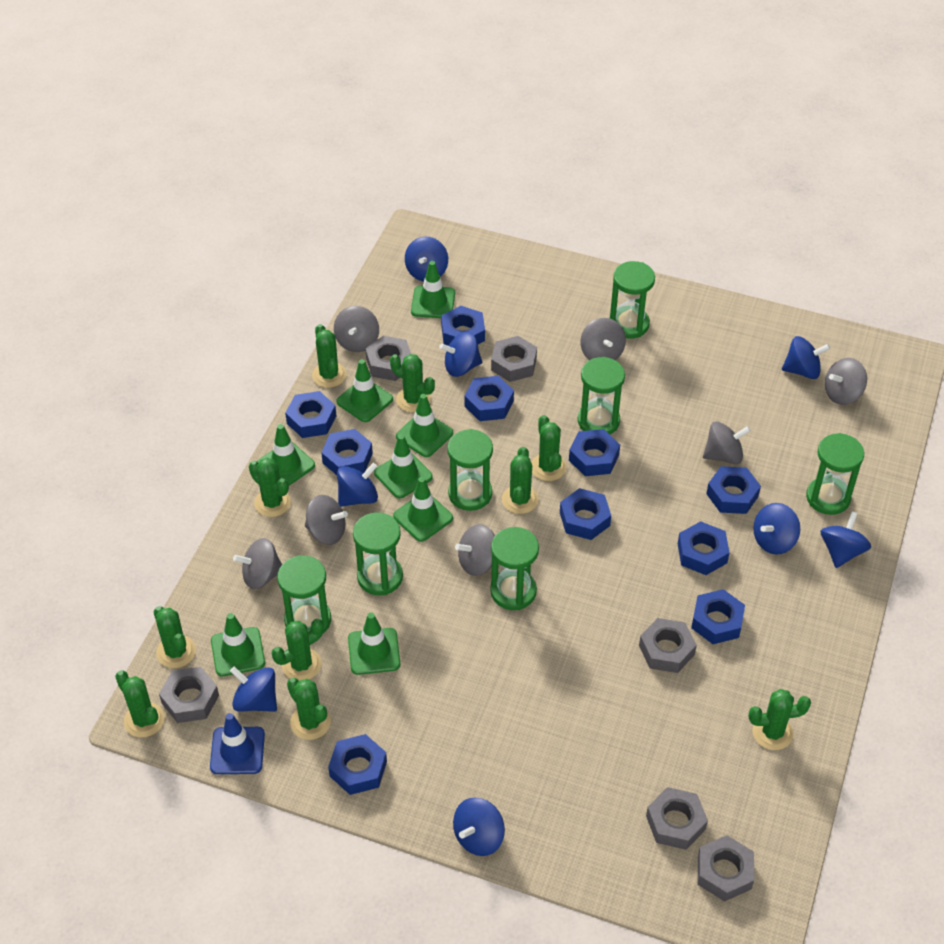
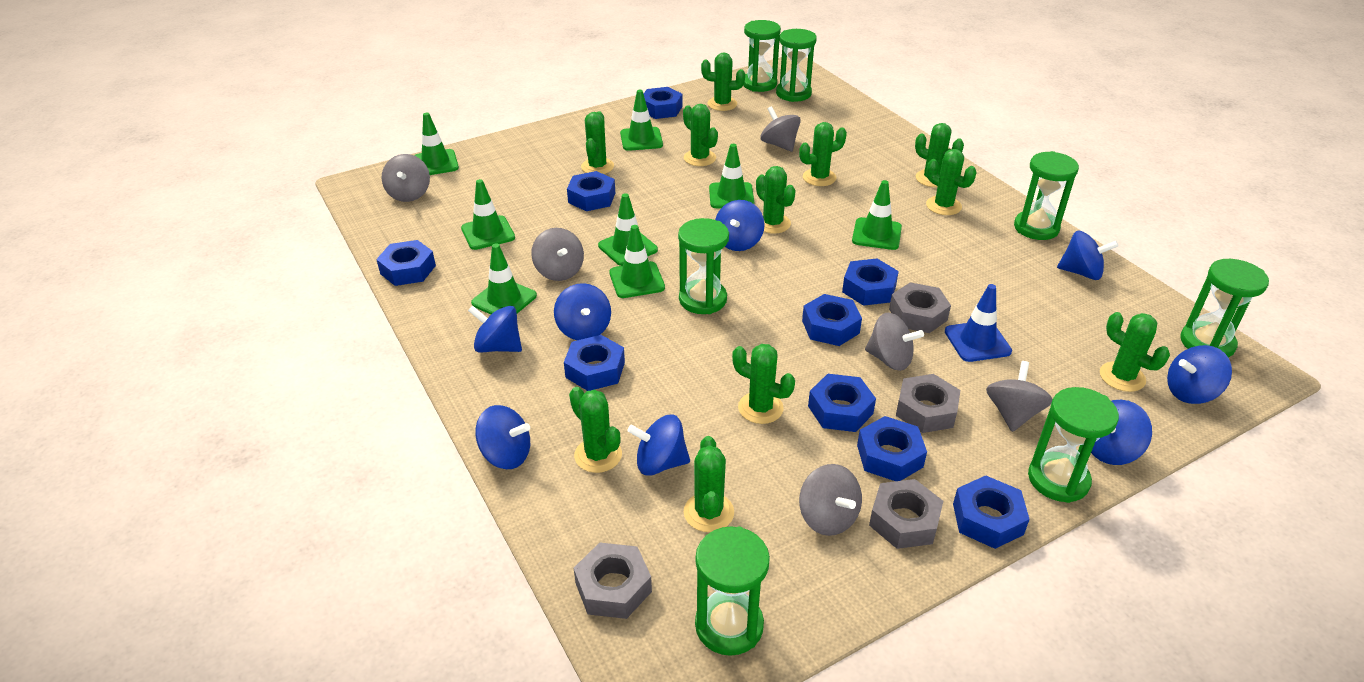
blue nut: [285,391,336,438] [321,429,373,475] [328,734,387,795] [441,306,485,346] [465,376,514,421] [560,488,611,540] [569,429,620,476] [678,521,730,575] [691,589,745,644] [706,466,761,514] = 10 -> [376,240,436,286] [564,335,625,391] [567,171,615,211] [644,87,682,119] [802,294,862,346] [808,374,876,432] [842,259,899,306] [857,416,927,481] [953,475,1030,549] = 9
green cactus: [115,670,164,737] [154,606,196,668] [249,458,291,517] [272,619,324,681] [287,678,331,740] [312,324,346,388] [390,354,435,412] [502,447,538,514] [531,415,566,481] [748,689,811,750] = 10 -> [569,387,622,473] [581,112,614,174] [683,104,718,166] [684,436,734,532] [701,52,745,111] [732,344,795,424] [756,166,796,234] [799,122,847,186] [915,123,964,187] [926,149,976,215] [1100,312,1170,392] = 11
grey nut: [159,667,219,723] [365,336,411,381] [491,336,537,382] [639,618,697,673] [646,787,708,850] [698,835,754,902] = 6 -> [574,542,652,619] [869,479,943,549] [889,282,951,333] [896,374,960,433] = 4
grey spinning top: [233,538,282,589] [305,495,348,545] [334,306,379,352] [455,524,495,576] [580,318,626,360] [703,421,751,464] [825,358,867,405] = 7 -> [382,154,430,202] [531,228,584,281] [760,106,801,152] [799,464,862,536] [865,313,924,371] [986,361,1053,432] = 6

